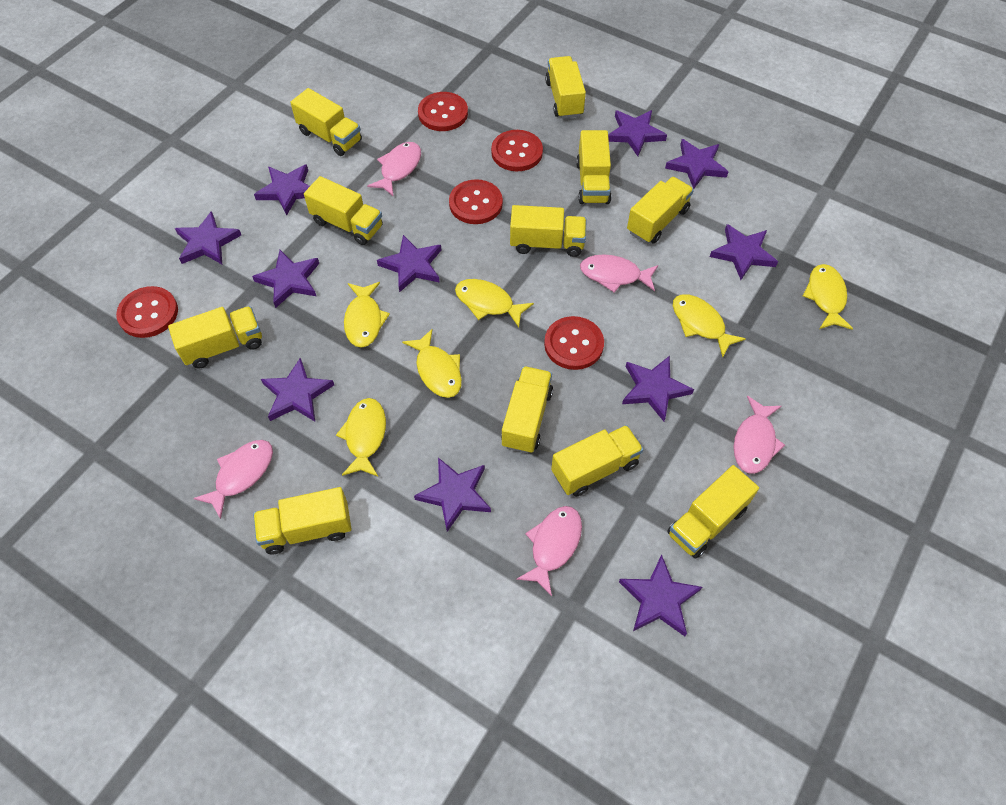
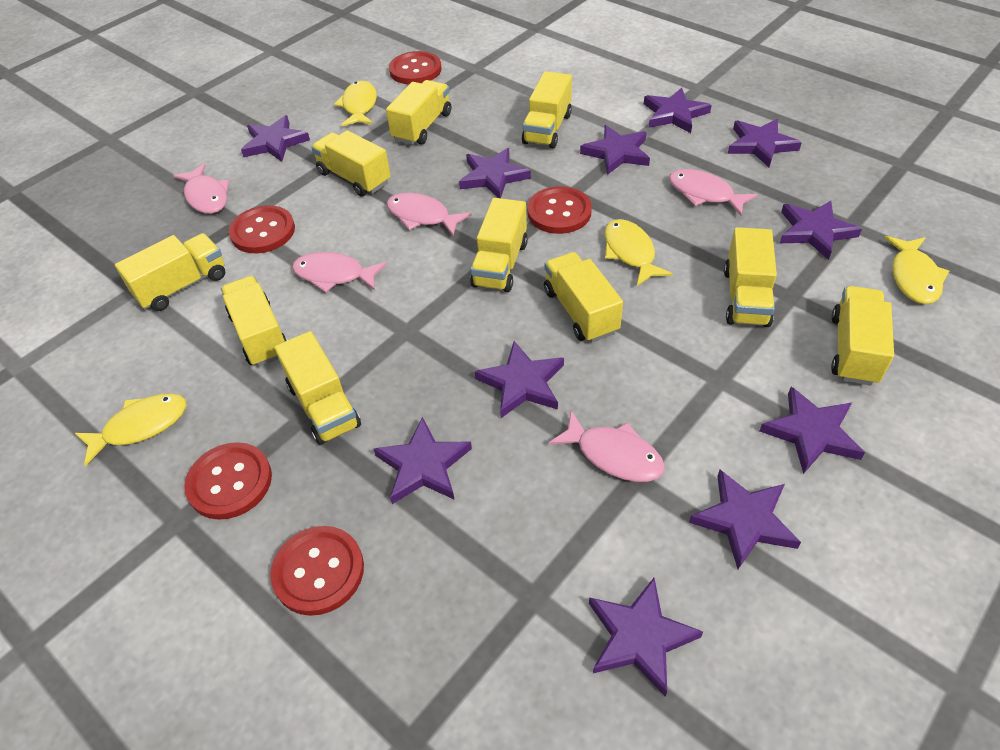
yellow fish: [336,398,386,476] [344,282,390,348] [402,329,462,398] [455,279,534,328] [673,294,746,357] [803,264,853,329] = 6 -> [75,393,186,466] [334,81,377,126] [604,219,673,286] [884,236,949,304] = 4
yellow truck: [168,306,262,368] [253,487,351,554] [290,88,362,156] [304,176,383,245] [501,366,553,454] [510,205,587,257] [545,56,586,119] [551,425,644,497] [576,130,611,204] [627,177,694,244] [667,465,759,559] = 11 -> [115,233,226,311] [221,276,287,367] [274,331,361,445] [311,130,391,197] [386,80,451,145] [470,198,528,292] [522,71,572,148] [544,252,623,342] [724,227,777,327] [831,286,894,385] = 10

